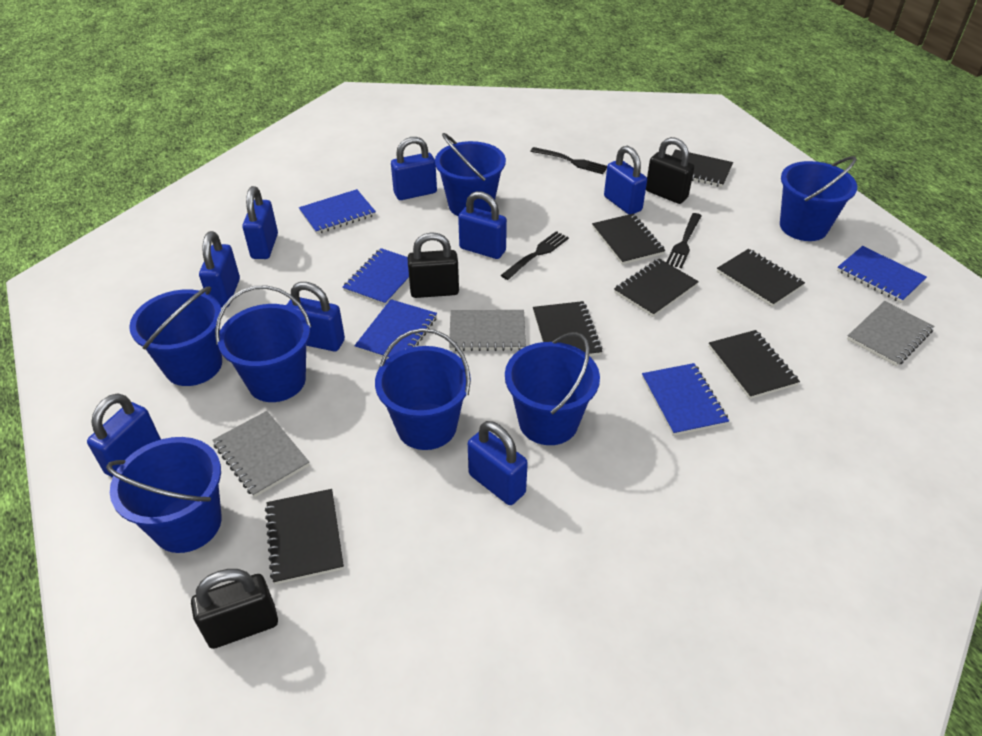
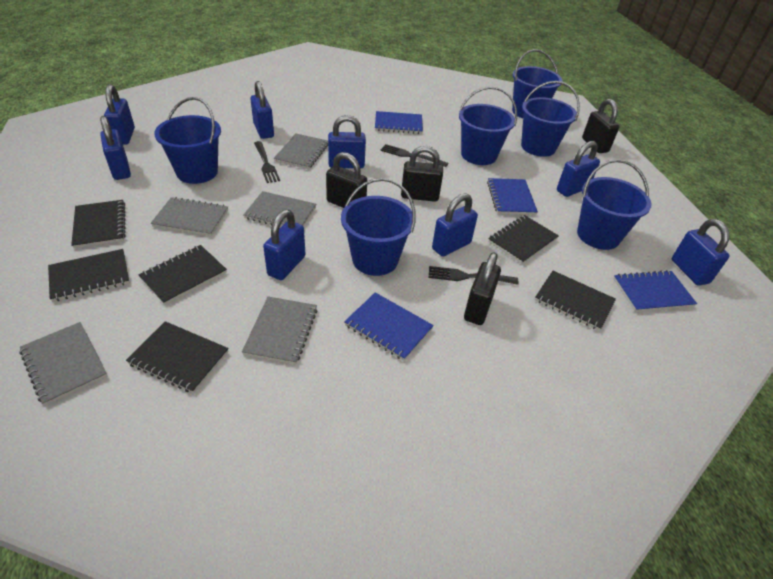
black notebook: [265,489,344,585] [533,301,603,356] [592,214,666,265] [614,258,699,317] [672,149,733,187] [709,330,800,399] [717,249,805,307] = 7 -> [48,249,130,302] [71,200,125,248] [126,321,229,393] [138,245,227,305] [488,215,559,264] [535,271,616,331] = 6
black padlock: [191,569,278,649] [407,232,459,298] [646,137,694,204] = 3 -> [326,152,367,208] [401,146,443,202] [464,252,501,325] [582,99,620,153] = 4
blue bucket: [106,437,222,553] [129,286,222,386] [215,285,311,402] [375,328,471,450] [435,133,506,216] [505,332,600,445] [780,156,857,241] = 7 -> [154,97,221,184] [341,178,415,276] [459,86,517,165] [512,49,563,118] [521,81,580,157] [577,159,652,250] = 6
blue notebook: [299,189,376,234] [342,248,409,306] [354,299,437,359] [642,363,729,436] [837,246,927,303] = 5 -> [344,292,434,361] [375,111,423,134] [487,178,538,215] [613,270,697,312] = 4
grey notebook: [212,411,309,497] [449,310,526,351] [847,301,934,366] = 3 -> [19,322,107,406] [151,197,228,236] [242,297,317,365] [244,191,316,227] [274,133,328,169] = 5

